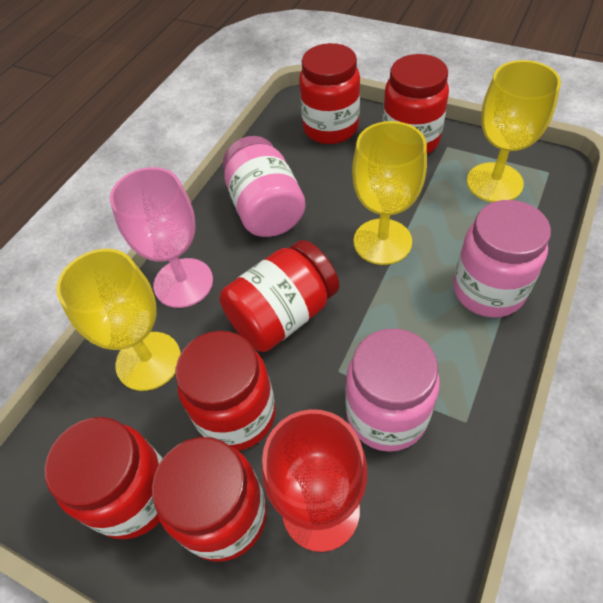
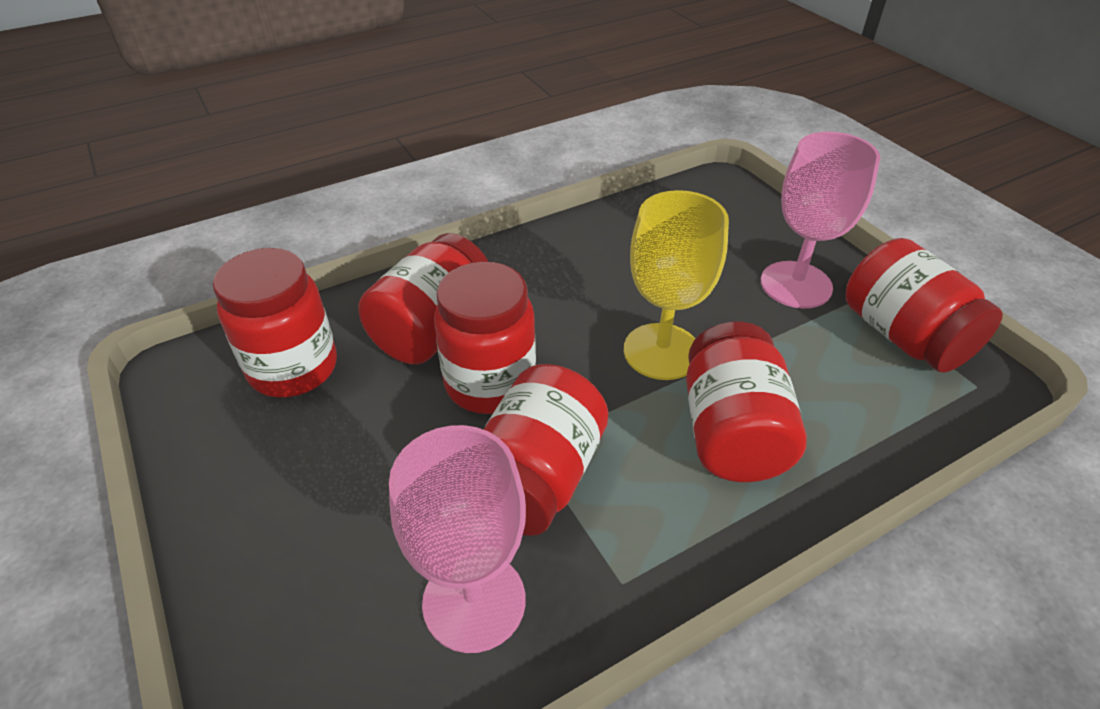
pink goblet: [110,167,213,308] = 1 -> [389,425,526,653] [761,132,880,308] = 2
pink jar: [223,136,306,237] [346,329,440,452] [453,200,551,318] = 3 -> none = 0
red goblet: [262,409,367,552] = 1 -> none = 0
yellow goblet: [56,249,181,391] [352,121,427,265] [467,60,561,202] = 3 -> [624,190,729,380] = 1

